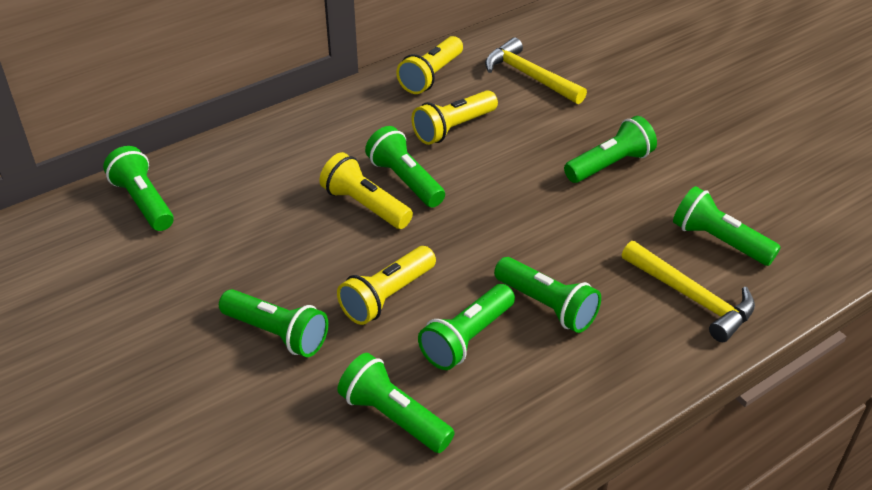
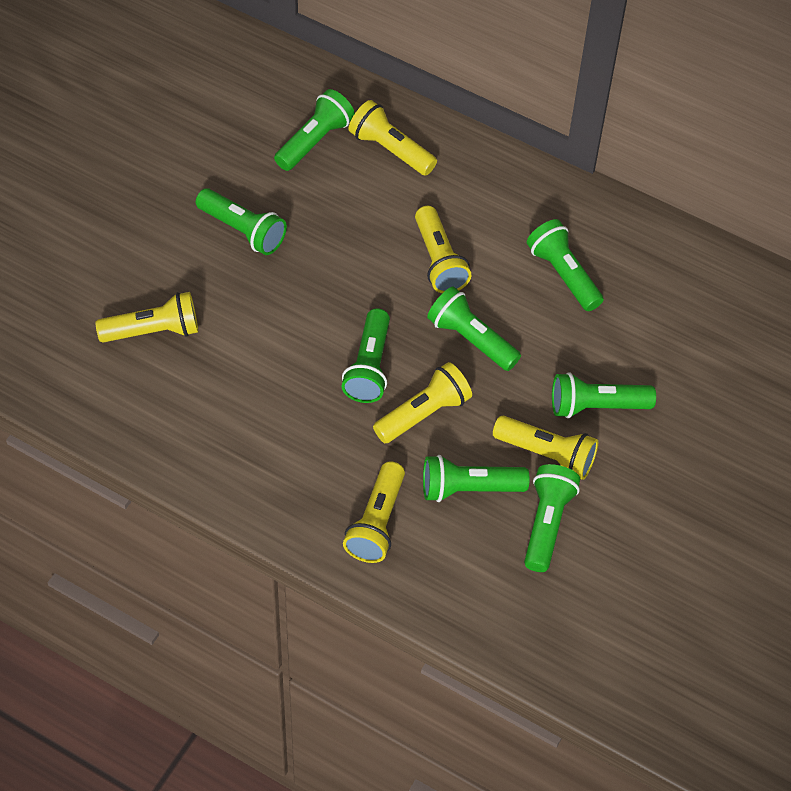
yellow flashlight: [319,152,413,229] [337,246,436,325] [396,36,463,94] [411,90,498,145] = 4 -> [95,292,198,343] [343,461,405,563] [349,100,437,176] [373,362,472,443] [415,206,472,293] [493,415,598,480] = 6
yellow hammer: [485,37,587,104] [622,241,755,342] = 2 -> none = 0

